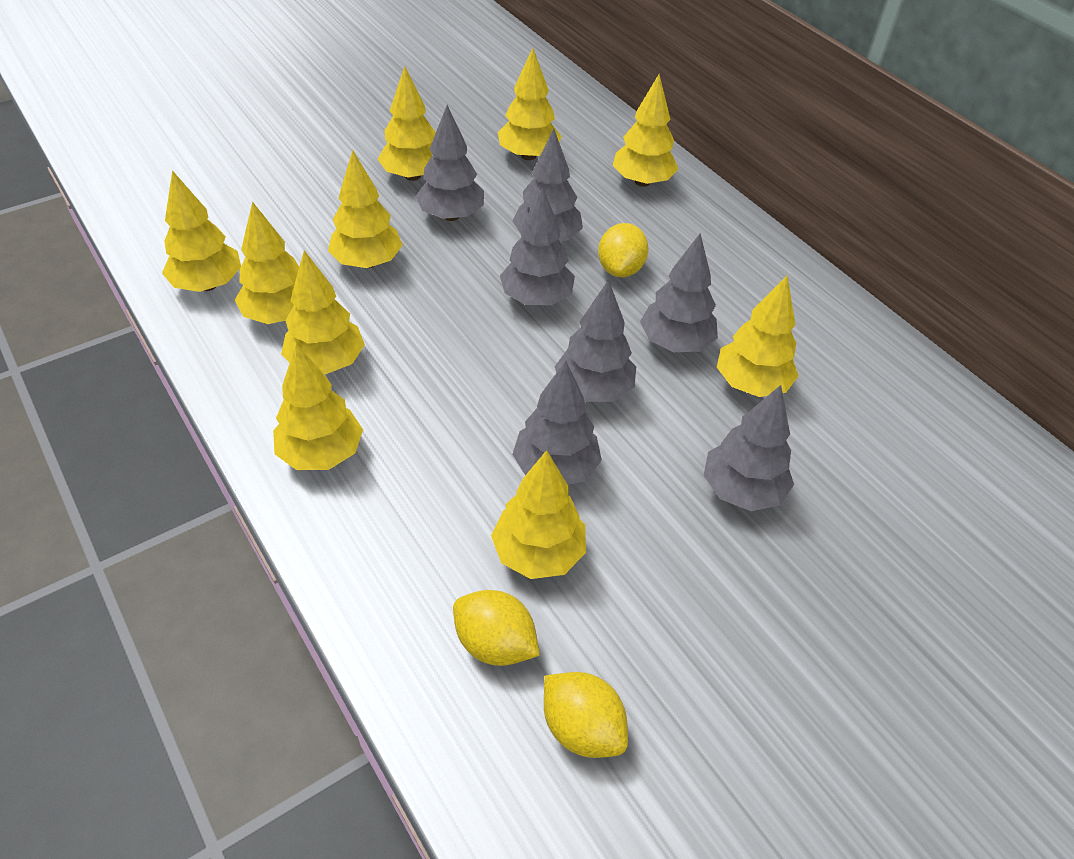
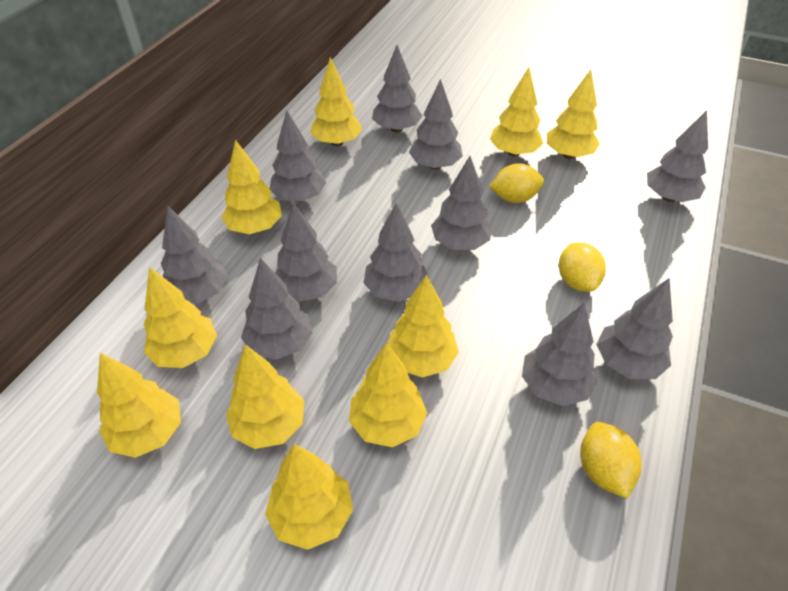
grey tree: [415,105,484,221] [500,187,575,305] [512,129,583,241] [512,361,602,485] [555,280,636,402] [640,233,718,352] [703,385,794,511] = 7 -> [161,206,228,304] [241,258,313,360] [270,111,327,202] [275,203,337,302] [363,203,429,302] [372,45,422,133] [409,79,463,170] [431,156,492,250] [522,303,598,406] [596,278,673,379] [647,110,708,202] = 11

